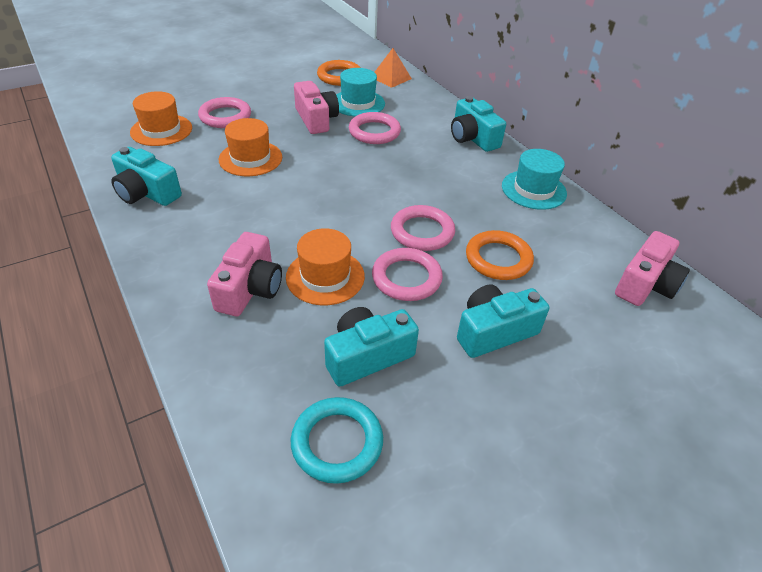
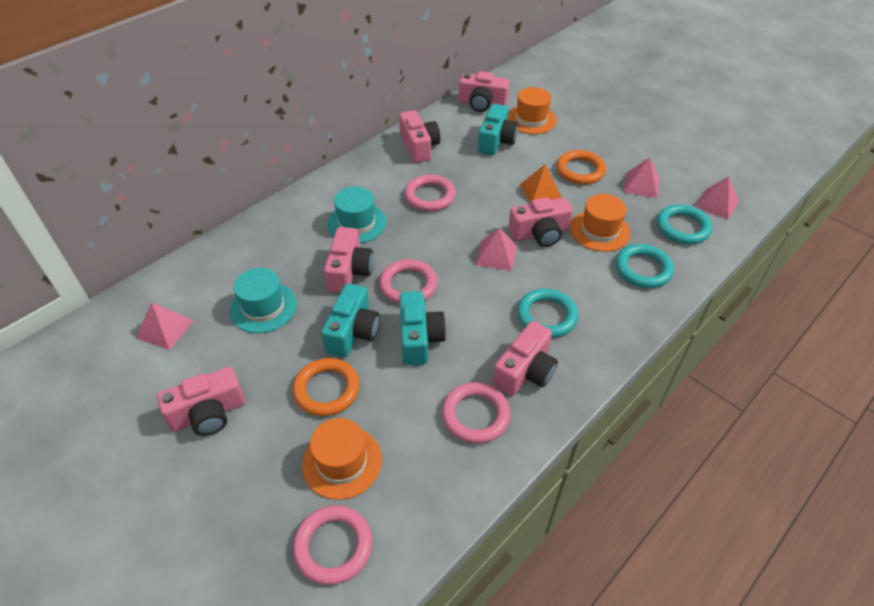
pink camera: [207,232,282,316] [294,81,339,134] [615,231,690,306] = 3 -> [157,367,245,436] [324,227,373,293] [399,110,440,163] [459,71,510,112] [493,321,558,396] [508,197,573,247] = 6
pink pyramid: none = 0 -> [136,302,194,350] [475,228,517,271] [624,158,659,198] [695,176,739,220] = 4
turquoise camera: [111,147,182,206] [324,307,419,386] [451,96,506,152] [457,285,549,358] = 4 -> [321,283,380,357] [399,291,446,365] [478,104,518,155] = 3
turquoise ring: [291,397,383,484] = 1 -> [517,289,578,338] [616,244,674,288] [657,204,712,244] = 3

